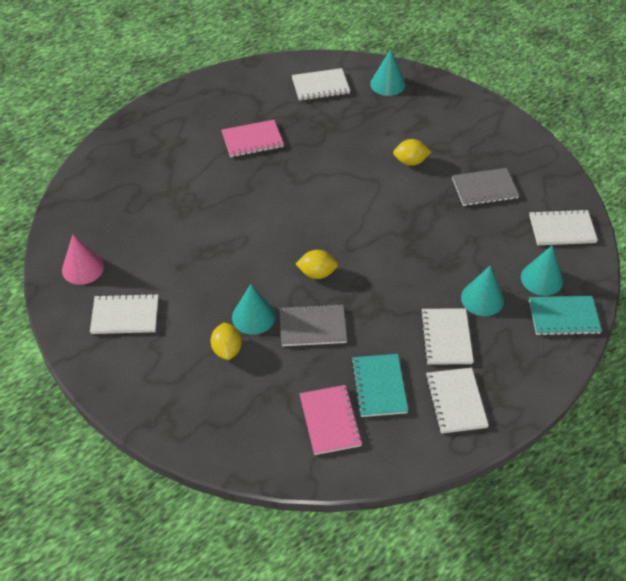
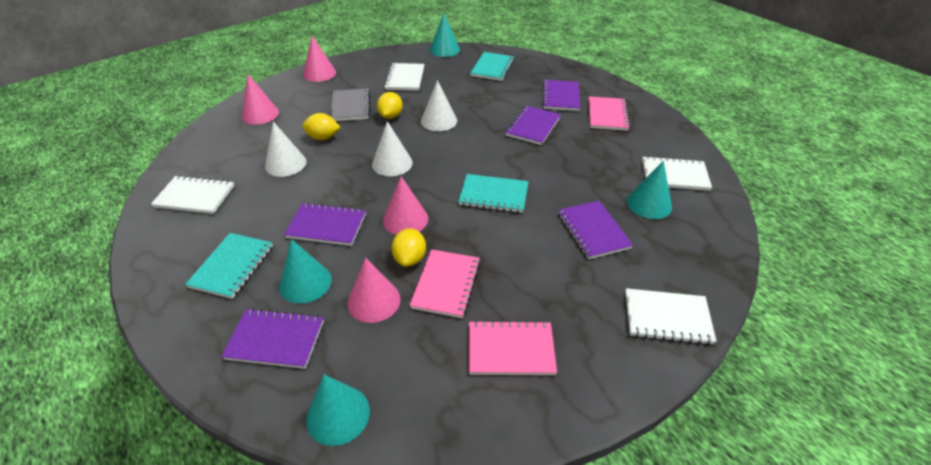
grey notebook: [279,304,347,346] [452,168,519,206] = 2 -> [331,89,370,121] = 1
pink cone: [62,235,104,285] = 1 -> [242,74,279,124] [303,36,336,82] [347,257,400,323] [383,176,428,235] = 4
pink notebook: [221,120,284,157] [299,385,363,455] = 2 -> [410,249,481,318] [469,320,557,375] [588,96,630,131] = 3
purple notebook: none = 0 -> [221,308,324,369] [284,203,366,246] [505,106,561,145] [542,80,580,111] [558,201,633,259] = 5
turquoise notebook: [351,354,408,417] [529,296,602,336] = 2 -> [185,233,273,299] [458,174,529,213] [470,52,515,81] = 3
white cone: none = 0 -> [265,122,306,177] [372,121,413,176] [421,80,457,131] = 3
white notebook: [90,293,159,334] [292,68,350,101] [420,308,474,365] [425,367,489,434] [529,209,598,245] = 5 -> [151,175,234,214] [384,63,424,91] [625,288,717,345] [642,156,712,191] = 4

